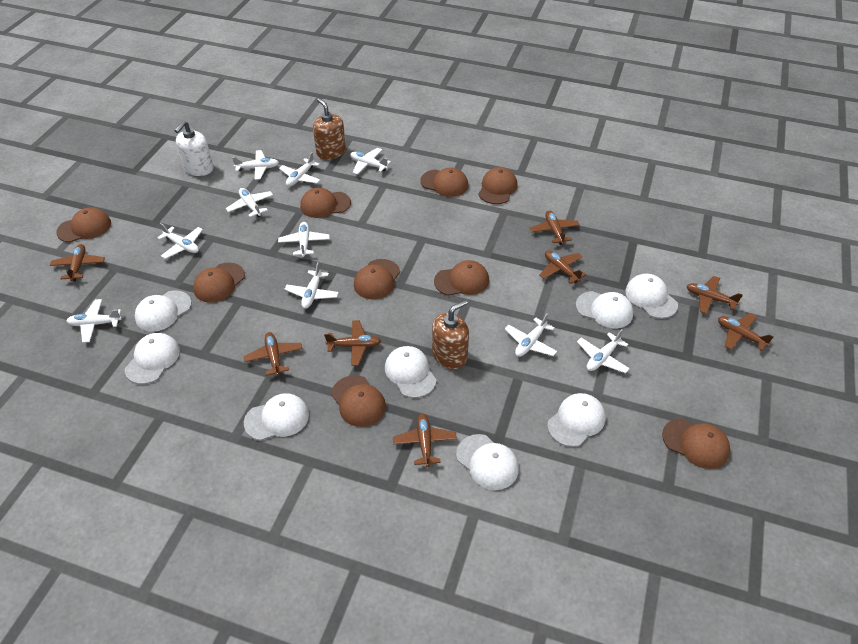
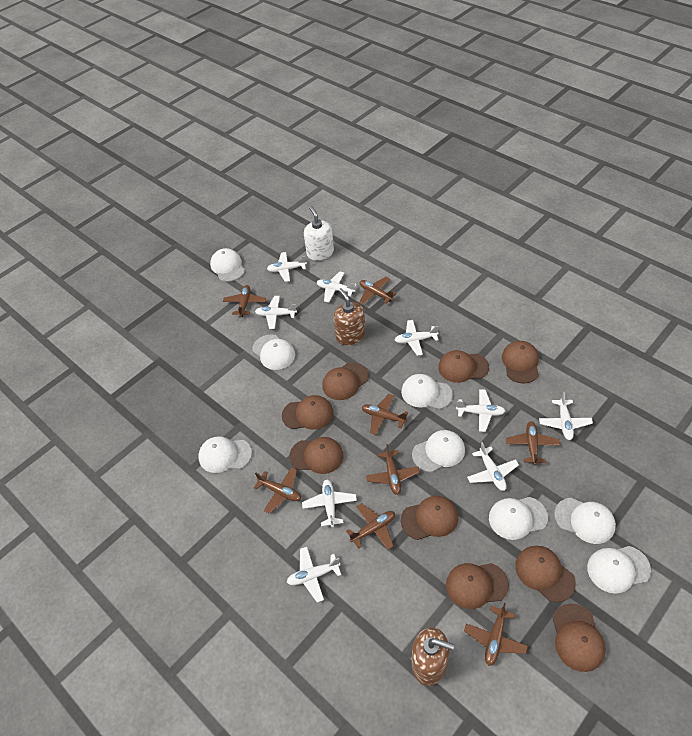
white plane: [67,299,122,343] [157,223,203,259] [226,188,273,217] [232,150,279,180] [278,222,330,258] [279,152,320,186] [285,262,339,309] [350,148,391,175] [505,313,557,357] [577,329,630,373] = 10 -> [255,296,297,329] [267,252,307,282] [287,547,341,602] [302,479,357,527] [317,271,356,302] [395,320,439,356] [456,389,505,432] [467,442,519,491] [539,392,593,440] = 9

